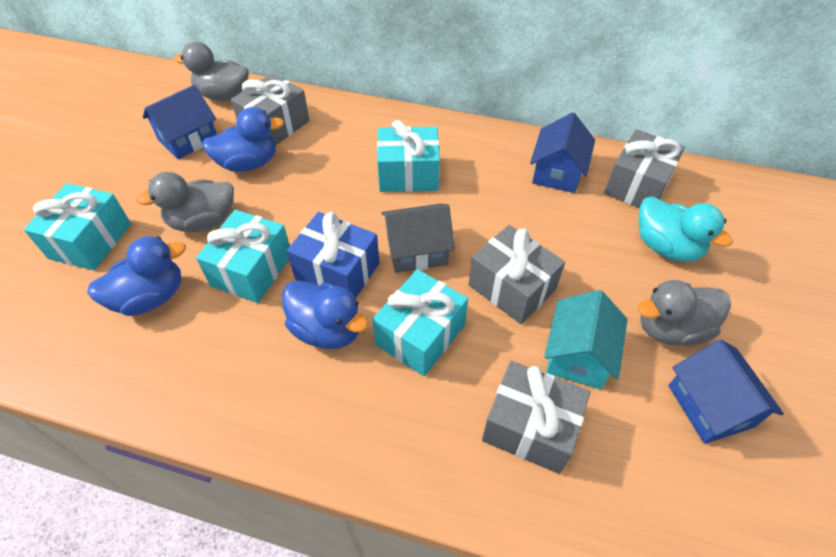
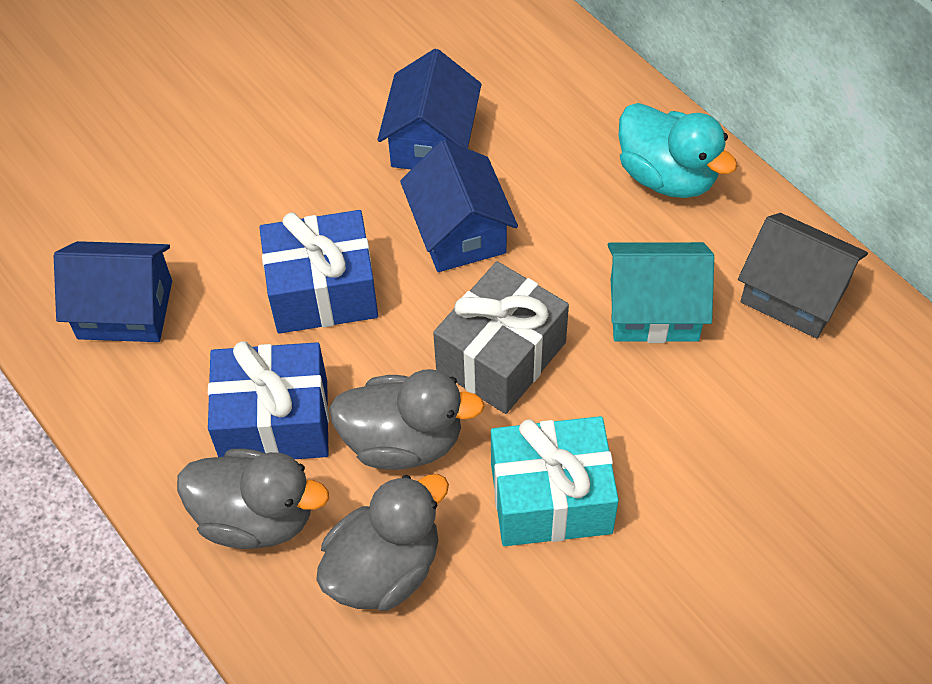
blue duck: [87,236,186,316] [202,107,284,172] [282,281,368,349] = 3 -> none = 0
blue gift: [287,212,379,299] = 1 -> [208,341,329,459] [259,210,378,334] = 2
grey gift: [231,73,310,145] [468,225,565,324] [482,361,590,474] [604,129,685,208] = 4 -> [433,261,569,414] = 1
turquoise gift: [24,183,131,270] [196,210,290,303] [372,269,468,376] [377,120,440,192] = 4 -> [491,416,619,546] = 1

